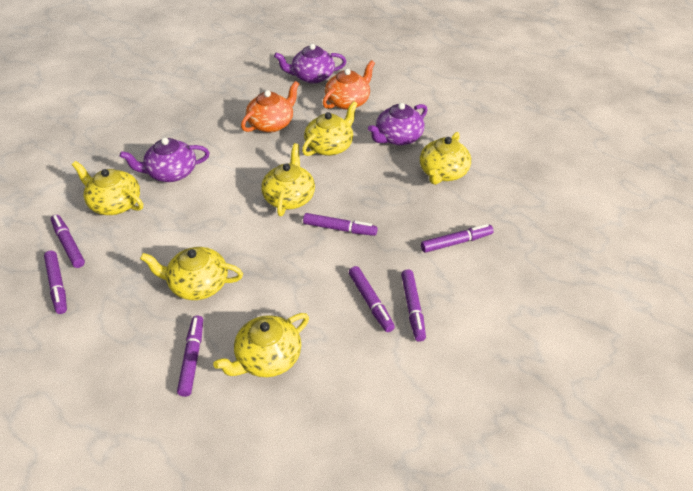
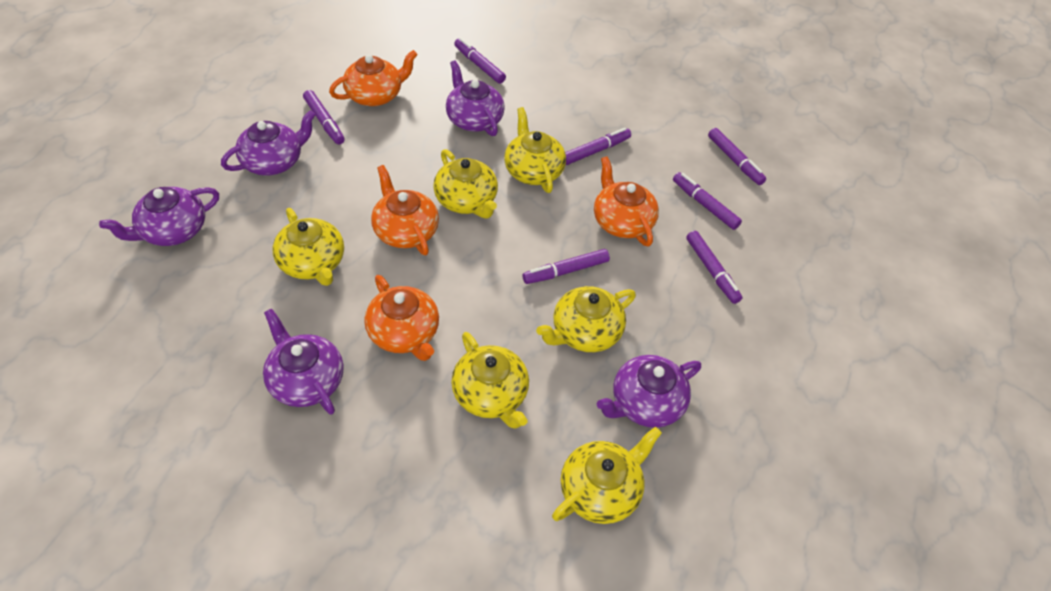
orange teapot: [241,81,299,133] [323,60,375,110] = 2 -> [329,50,418,106] [364,275,439,361] [371,165,439,256] [594,156,659,247] = 4
purple teapot: [120,138,209,182] [274,44,346,84] [368,103,427,146] = 3 -> [99,187,219,246] [221,110,316,176] [263,309,344,415] [446,60,505,136] [597,355,701,428] = 5

